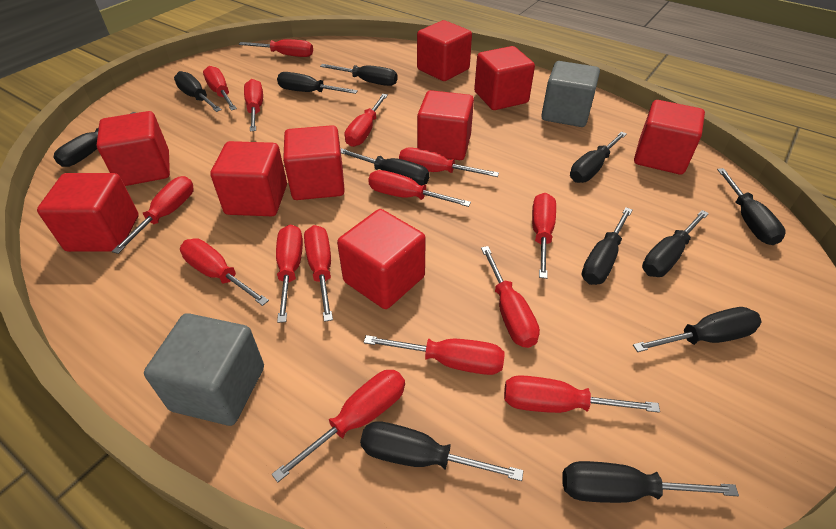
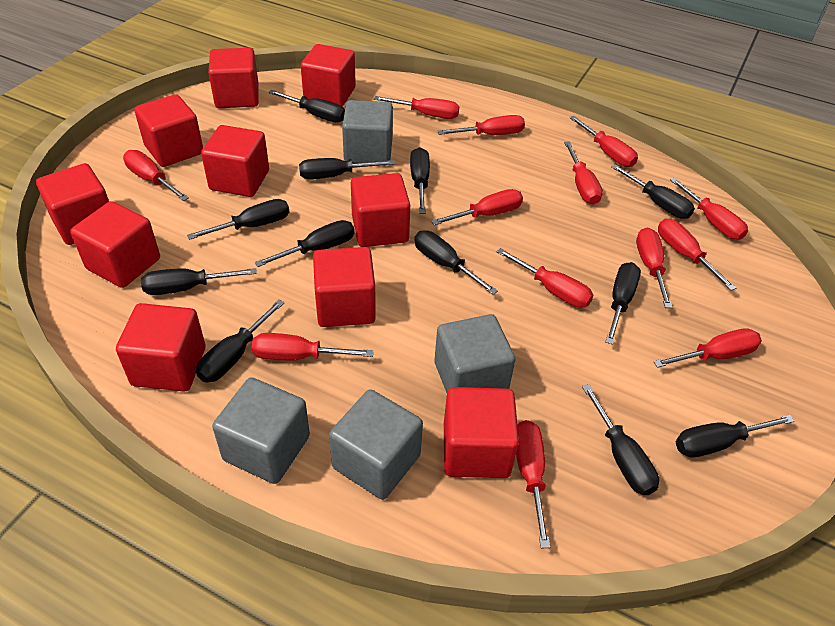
grey cube: [144,313,264,426] [541,61,600,127] = 2 -> [212,377,310,484] [329,389,423,500] [342,100,393,164] [434,314,515,393] = 4
red cube: [37,173,139,252] [97,111,170,186] [210,141,287,216] [283,125,345,200] [337,209,426,309] [417,20,472,81] [417,90,474,160] [474,46,535,110] [634,100,705,174] = 9 -> [36,163,109,245] [70,201,160,288] [116,303,206,392] [134,94,203,167] [201,125,269,197] [208,48,259,108] [301,44,356,107] [313,247,376,327] [351,173,410,247] [444,387,519,478] = 10
red screwdriver: [112,176,194,254] [180,239,269,306] [203,66,237,111] [239,39,313,57] [244,79,263,131] [272,370,405,483] [276,225,303,323] [304,225,333,322] [344,94,388,147] [364,335,505,375] [368,170,471,207] [399,147,499,177] [481,246,540,348] [504,375,660,413] [532,193,556,279] = 15 -> [123,150,189,201] [252,333,374,361] [374,96,459,119] [431,189,523,225] [437,115,525,135] [497,248,593,308] [516,420,550,548] [564,141,603,205] [569,116,638,167] [636,228,673,308] [654,328,762,368] [658,219,736,291] [670,178,748,240] = 13

